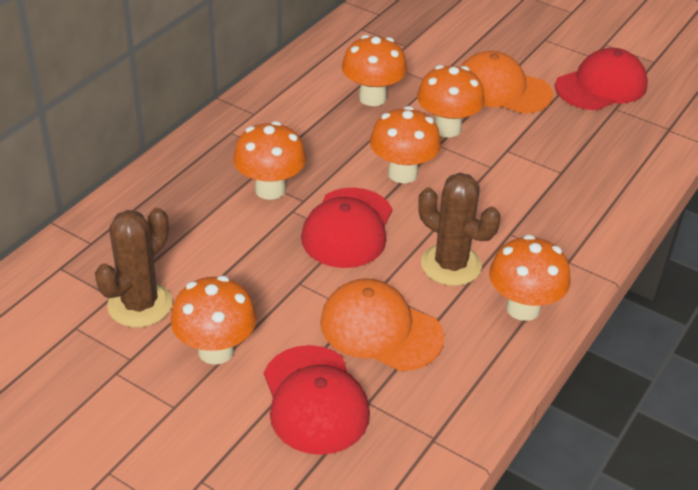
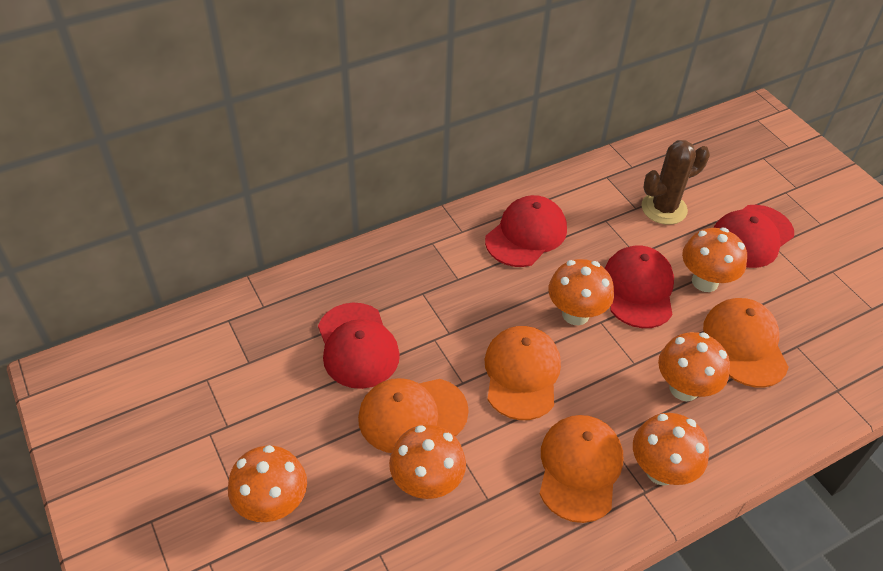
brown cactus: [95,208,172,328] [418,173,501,286] = 2 -> [641,140,710,225] = 1
orange cap: [320,278,444,371] [461,51,553,114] = 2 -> [358,378,469,453] [485,326,561,420] [540,415,623,523] [703,298,789,388] = 4
red cap: [264,345,370,455] [301,188,392,268] [555,48,648,110] = 3 -> [318,303,400,389] [485,195,567,267] [605,245,674,328] [713,205,794,268] = 4

